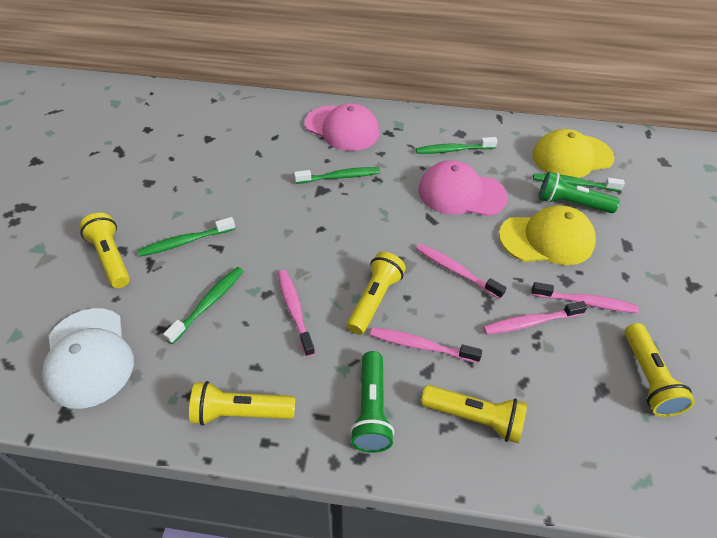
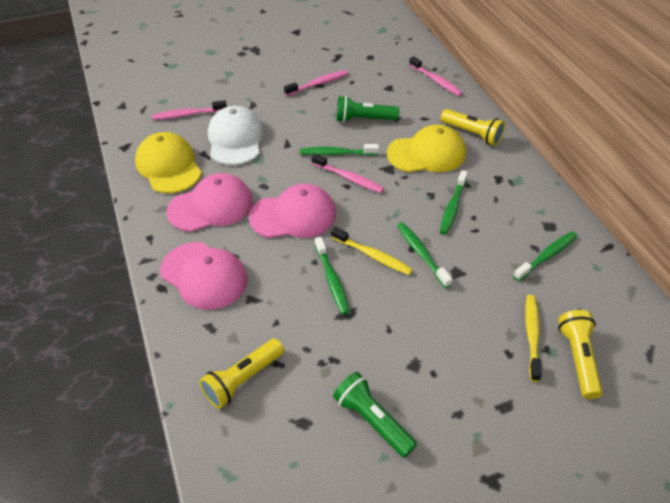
pink cap: [305,103,380,151] [419,160,508,216] = 2 -> [160,242,248,310] [167,173,253,232] [249,184,336,238] = 3
pink toothbrush: [278,270,315,357] [370,327,482,363] [416,244,506,299] [483,301,587,335] [531,282,639,313] = 5 -> [152,100,227,120] [284,70,348,96] [311,153,384,193] [409,56,463,96] = 4
yellow flashlight: [80,213,130,288] [189,381,296,426] [347,252,406,335] [421,385,527,443] [625,323,695,417] = 5 -> [199,339,284,409] [441,109,505,146] [558,310,603,399] = 3
yellow toothbrush: none = 0 -> [331,227,413,275] [525,295,542,382] = 2

